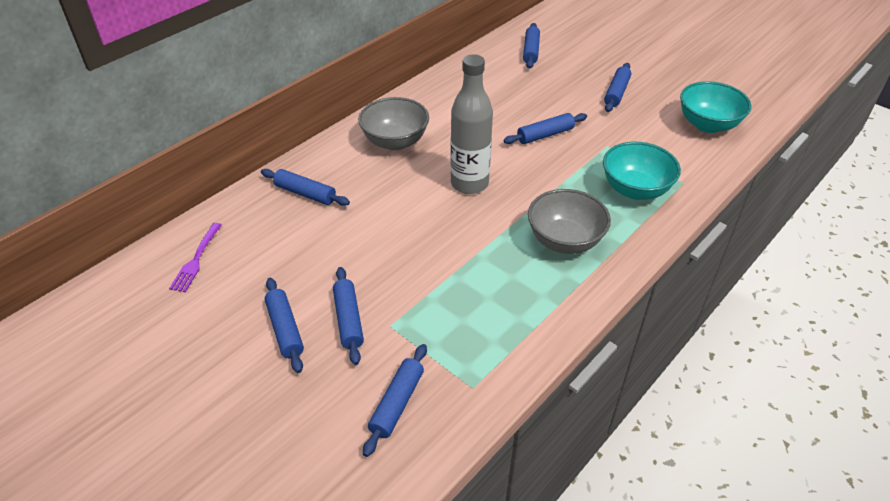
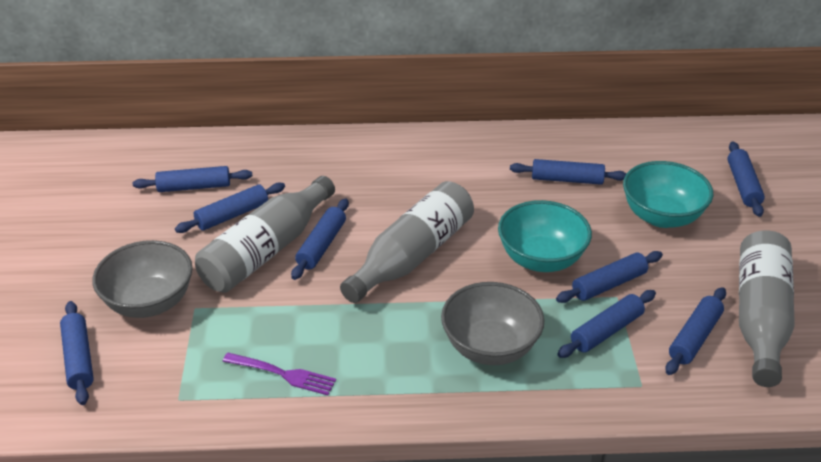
blue rolling pin: [261,169,350,206] [265,278,304,373] [333,267,364,365] [363,344,427,457] [503,113,587,144] [523,23,540,69] [604,63,631,112] = 7 -> [60,301,94,405] [133,166,252,192] [175,183,285,233] [291,199,349,280] [510,159,627,185] [556,251,663,303] [557,290,656,358] [665,287,726,375] [728,142,765,217] = 9
grey bottle: [450,54,493,194] = 1 -> [195,176,335,293] [340,181,474,303] [739,230,795,387] = 3

